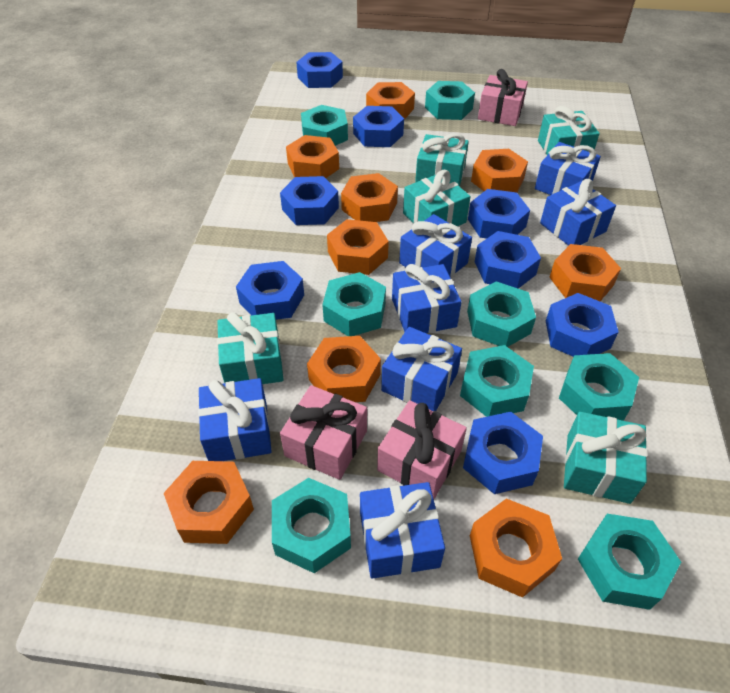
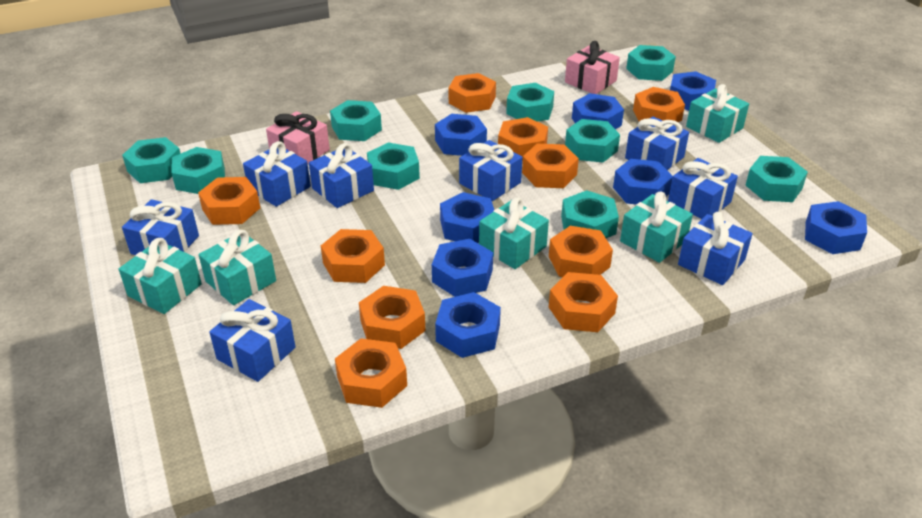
blue gift: [198,378,272,461] [360,482,445,579] [381,327,462,411] [392,264,462,333] [399,214,472,277] [535,142,601,195] [540,179,616,246] = 7 -> [122,199,199,255] [209,299,295,382] [243,141,311,207] [309,143,374,208] [459,140,522,201] [625,117,689,170] [668,158,738,219] [678,212,753,285] = 8
orange nut: [164,461,254,544] [286,135,339,178] [307,336,381,402] [327,219,389,275] [341,173,398,222] [366,82,415,120] [470,499,562,598] [471,149,528,192] [549,244,621,301] = 9 -> [198,177,260,225] [321,229,385,283] [335,338,407,408] [359,286,425,349] [449,73,496,113] [498,117,548,161] [522,144,579,188] [549,226,613,277] [549,272,618,332] [633,87,685,122] = 10
pink gift: [280,385,367,480] [377,400,467,499] [478,69,528,126] = 3 -> [266,111,330,164] [565,41,620,94] = 2
turquoise nut: [272,478,351,573] [301,105,348,146] [322,272,386,336] [425,81,475,120] [460,345,534,417] [467,281,536,347] [559,353,639,421] [578,514,681,610] = 8 -> [122,137,181,183] [171,147,225,194] [330,100,382,141] [367,142,420,190] [506,83,554,121] [561,190,619,238] [565,119,620,163] [626,45,676,81] [745,156,808,202] = 9

